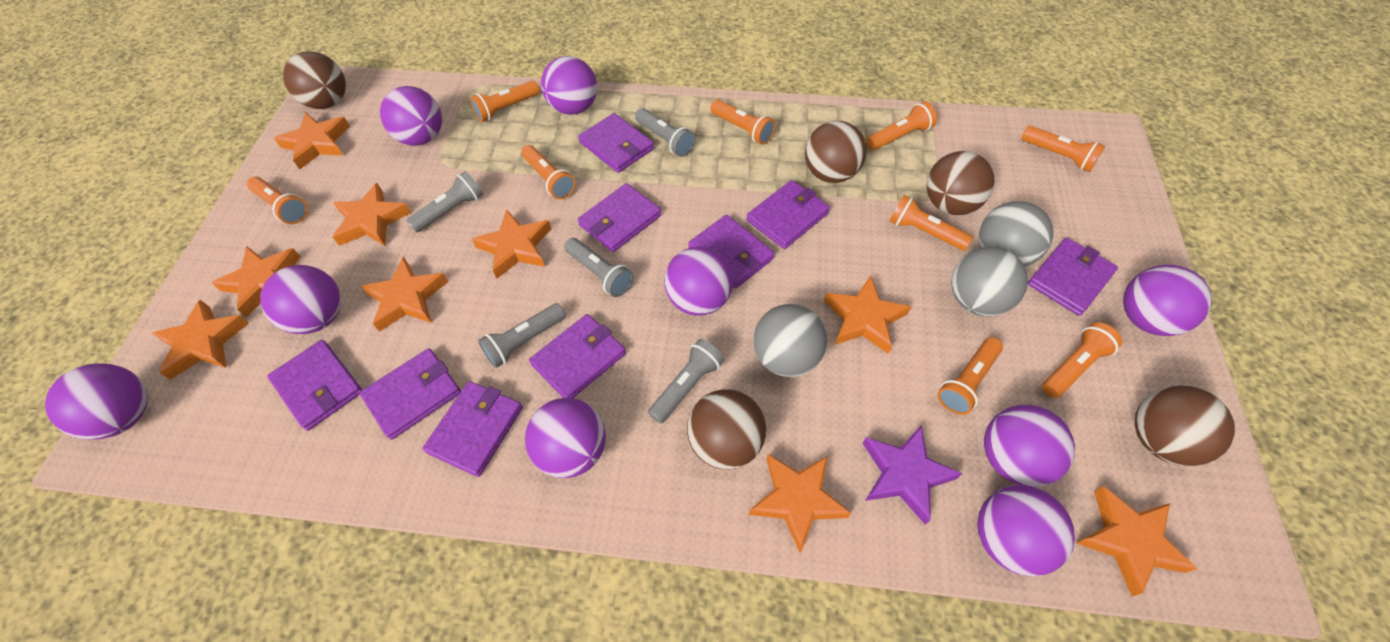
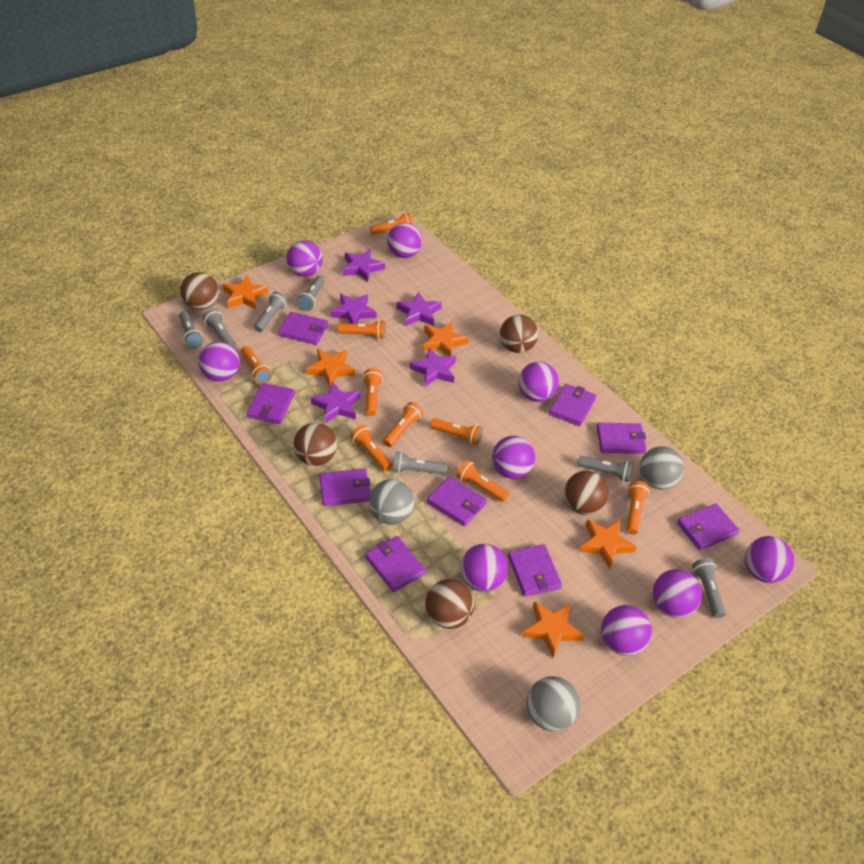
grey flashlight: [407,171,483,232] [478,303,566,368] [564,238,634,297] [635,108,695,157] [648,339,724,423] = 5 -> [179,311,203,349] [203,309,236,348] [254,291,287,332] [297,276,325,311] [393,452,447,475] [578,456,633,482] [692,558,725,618] = 7
orange star: [151,300,249,380] [212,246,301,318] [274,112,350,169] [333,183,412,246] [361,257,448,332] [472,209,551,279] [749,454,851,553] [824,275,911,354] [1076,486,1197,596] = 9 -> [223,275,268,309] [306,349,355,387] [423,321,469,356] [522,601,584,657] [579,520,637,568] = 5
purple star: [862,425,962,525] = 1 -> [311,382,360,423] [330,294,376,324] [343,249,385,282] [396,292,442,326] [409,348,456,387] = 5

